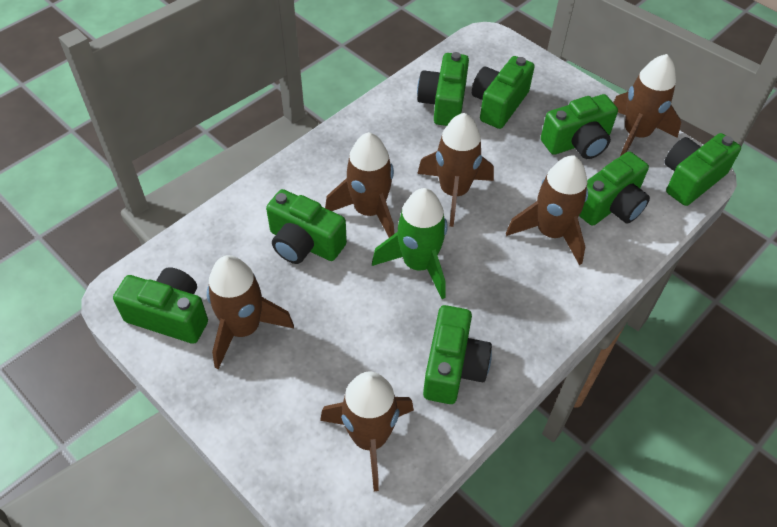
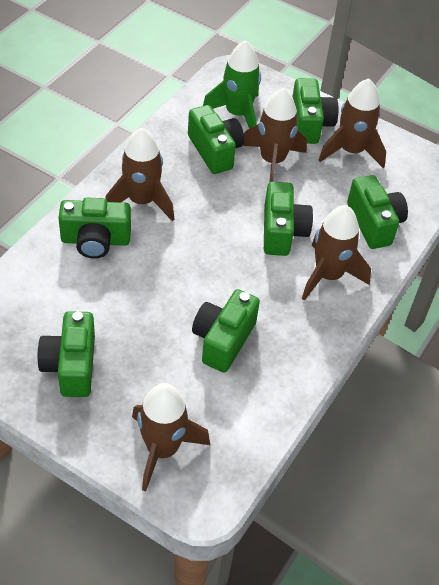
brown rocket: [207,255,294,369] [320,371,414,491] [325,132,394,238] [417,113,494,227] [506,156,588,265] [613,54,681,156] = 6 -> [105,128,174,221] [132,383,210,491] [243,88,307,182] [302,205,371,301] [318,79,386,168] = 5
green camera: [113,267,208,344] [266,189,347,264] [417,52,469,126] [423,305,492,404] [472,56,535,129] [541,94,618,159] [579,151,650,226] [664,133,741,206] = 8 -> [37,311,95,397] [58,197,131,259] [188,105,244,174] [192,289,260,373] [264,181,313,256] [292,78,338,144] [347,175,408,249] = 7

